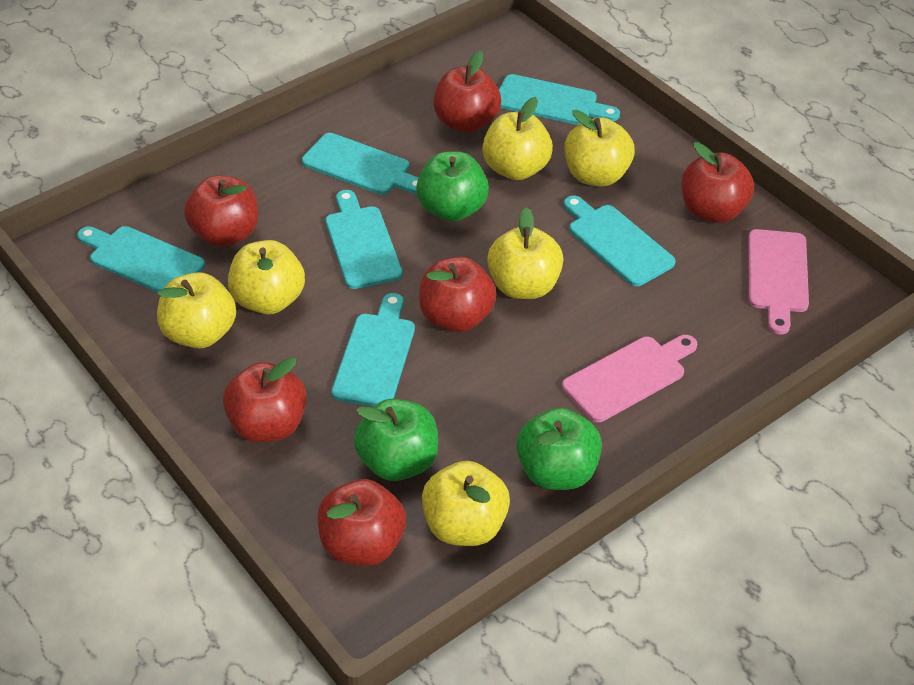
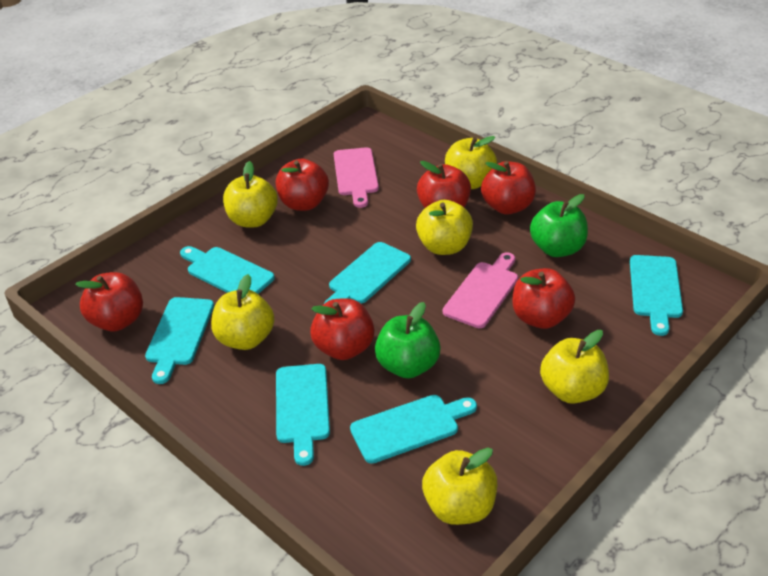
green apple: [354,398,438,481] [416,151,489,222] [516,408,602,490] = 3 -> [375,302,441,378] [530,194,588,257] = 2

